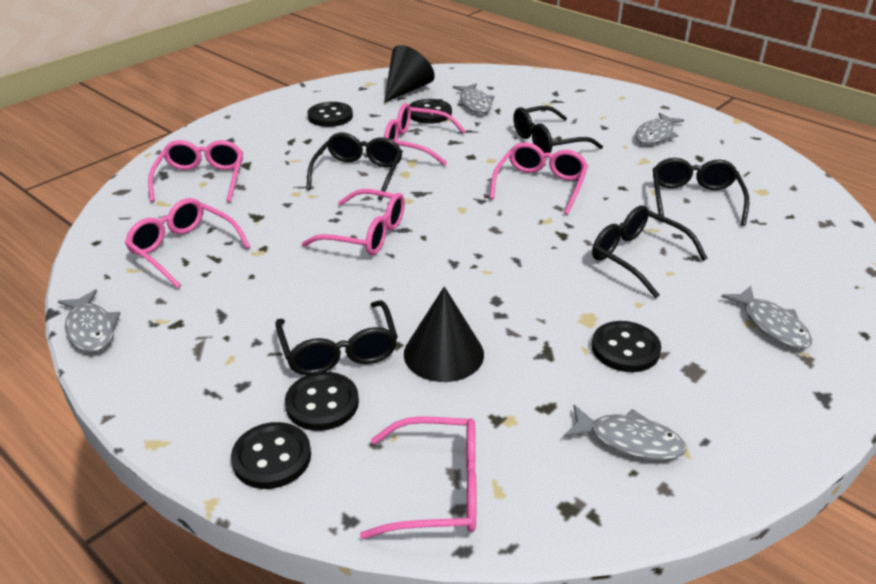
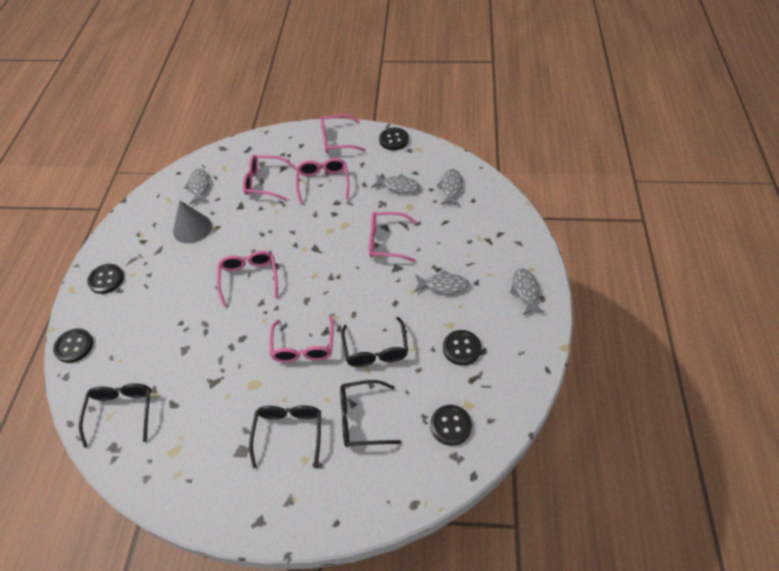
black cone: [384,45,435,103] [404,286,484,382] = 2 -> none = 0
black glasses: [275,300,398,375] [306,133,403,200] [513,106,603,153] [592,206,708,298] [653,158,749,226] = 5 -> [79,383,151,448] [249,405,321,468] [340,380,401,447] [341,317,408,367] = 4
grey cone: none = 0 -> [173,200,212,243] = 1

